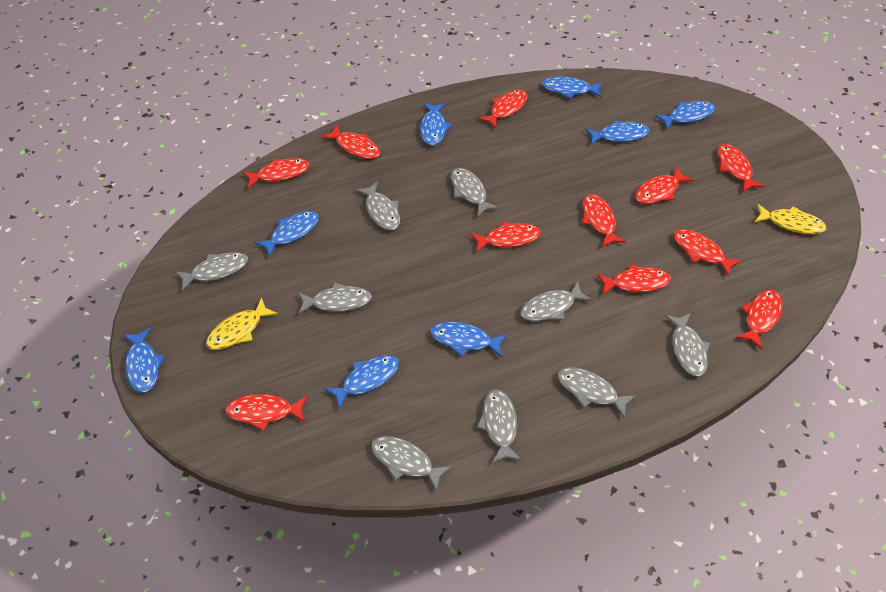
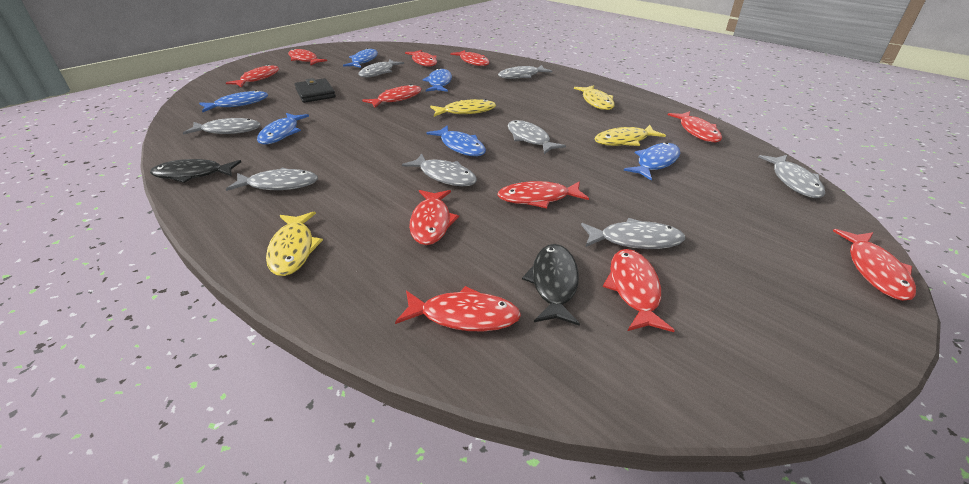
black fish: none = 0 -> [150,159,241,183] [522,244,580,326] = 2
black wallet: none = 0 -> [295,78,336,103] = 1
blue fish: [123,327,165,393] [254,211,319,257] [324,355,399,410] [420,103,452,146] [430,322,507,358] [542,77,602,99] [585,120,650,145] [655,101,715,130] = 8 -> [199,90,268,112] [257,113,309,144] [343,48,378,68] [423,68,452,92] [427,125,486,156] [624,142,680,181] = 6
grey fish: [175,252,248,291] [298,282,372,315] [355,181,400,230] [371,436,452,491] [451,168,499,217] [477,389,522,464] [520,282,592,321] [557,367,636,419] [664,313,710,377] = 9 -> [183,118,260,135] [226,167,318,191] [358,59,404,77] [402,153,477,186] [498,65,552,79] [508,120,566,154] [581,218,685,249] [759,155,825,198] = 8
yellow fish: [206,297,278,350] [755,204,826,234] = 2 -> [266,212,323,276] [430,99,496,117] [574,85,615,110] [594,125,666,146] = 4

